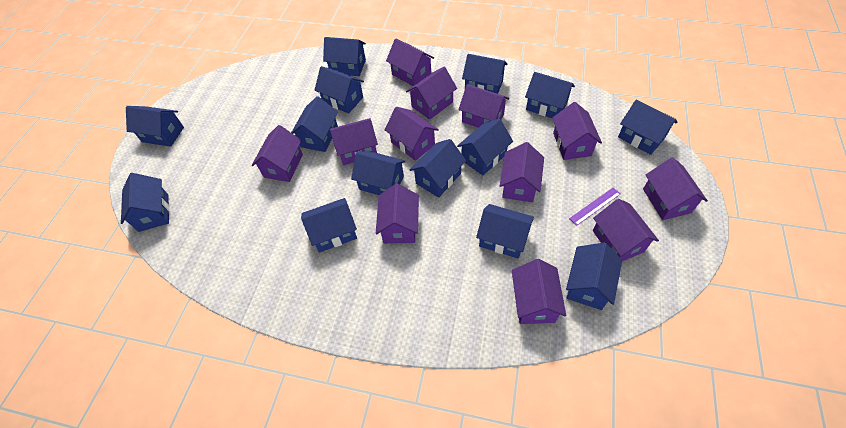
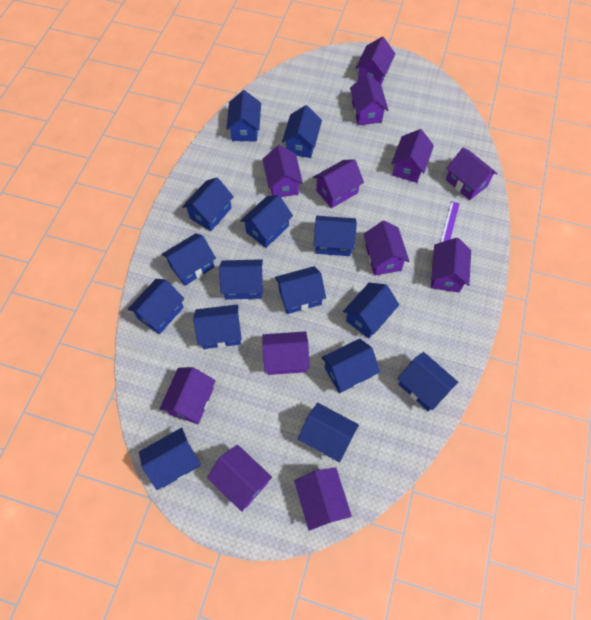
blue house: [121,173,170,232] [126,106,184,147] [291,96,338,152] [301,198,357,253] [315,66,364,113] [323,37,366,76] [351,151,406,195] [410,139,466,198] [457,119,513,175] [462,54,508,94] [476,204,534,259] [525,72,575,118] [566,243,622,310] [618,99,677,155] = 14 -> [127,279,185,334] [139,428,201,490] [162,233,216,286] [182,178,234,231] [193,304,242,349] [219,259,263,300] [226,90,261,142] [240,195,293,248] [275,266,326,314] [282,105,322,158] [298,403,359,462] [314,216,357,256] [321,339,380,393] [343,283,399,338] [397,352,458,411] = 15

